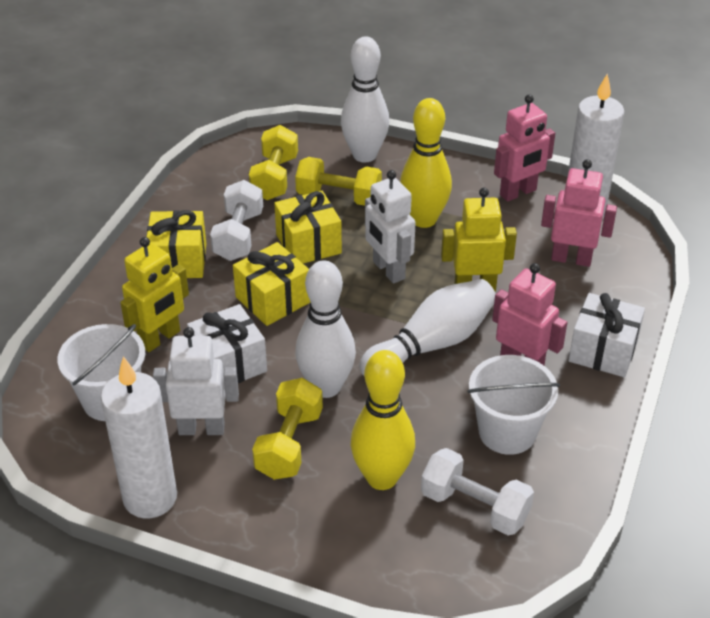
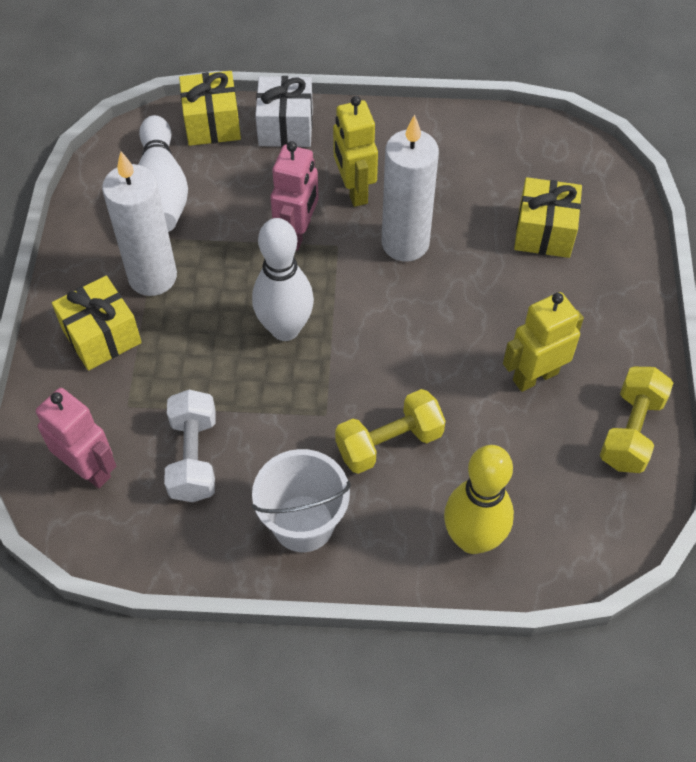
pink robot: [492,263,567,365] [494,94,555,202] [541,159,617,267] = 3 -> [36,388,116,488] [270,141,319,251] = 2
white bowling pin: [295,260,356,398] [341,36,389,163] [359,279,495,377] = 3 -> [138,115,188,232] [252,218,314,341] = 2
white bucket: [57,324,145,421] [468,355,560,455] = 2 -> [251,449,351,552] = 1
white dumbbell: [210,180,263,261] [421,448,534,536] = 2 -> [164,390,216,502] = 1
white gift: [187,304,267,383] [568,293,645,377] = 2 -> [255,76,313,147] = 1
white robot: [153,327,239,435] [365,170,416,284] = 2 -> none = 0
yellow bowling pin: [351,350,415,490] [400,98,452,228] = 2 -> [444,445,514,554] = 1
yellow dumbbell: [249,125,298,200] [252,378,323,480] [295,157,382,206] = 3 -> [335,389,446,474] [600,367,673,473] = 2

